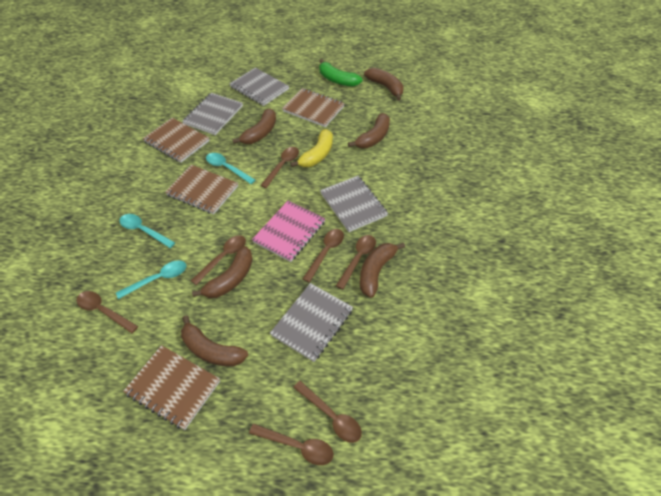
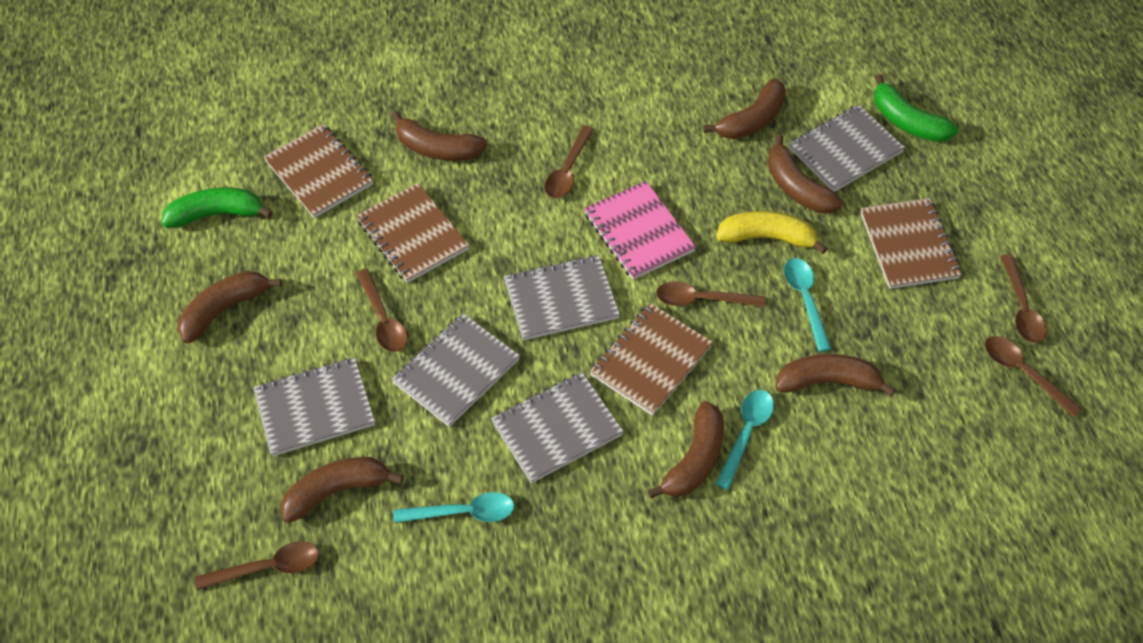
brown banana: [181,315,248,366] [192,246,253,298] [232,108,276,144] [348,113,390,148] [360,243,405,298] [364,68,404,101] = 6 -> [177,271,282,343] [281,457,404,523] [391,111,487,161] [647,401,724,499] [703,78,786,139] [767,134,843,213] [775,354,895,396] = 7
brown spoon: [76,291,138,333] [191,235,246,285] [249,423,334,465] [260,147,299,188] [293,381,362,443] [303,229,344,283] [336,235,376,290] = 7 -> [195,541,319,590] [355,269,407,352] [544,126,594,198] [656,282,765,307] [985,336,1082,417] [1000,254,1046,343] = 6
green banana: [319,59,363,87] = 1 -> [161,188,273,228] [874,75,958,142] = 2
grey notebook: [182,93,243,135] [229,68,289,106] [270,283,353,362] [320,176,388,232] = 4 -> [253,357,375,456] [392,313,520,427] [491,372,624,483] [504,255,620,340] [789,105,905,192] = 5

